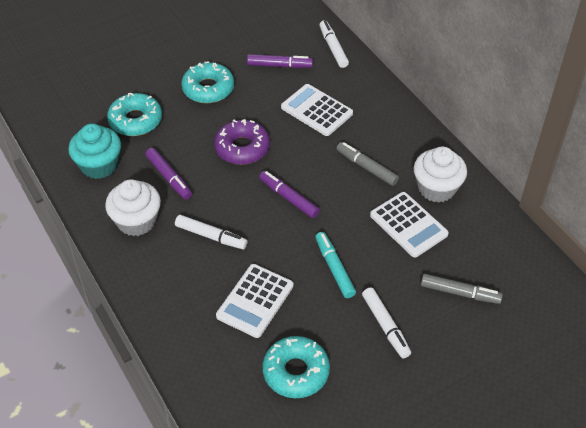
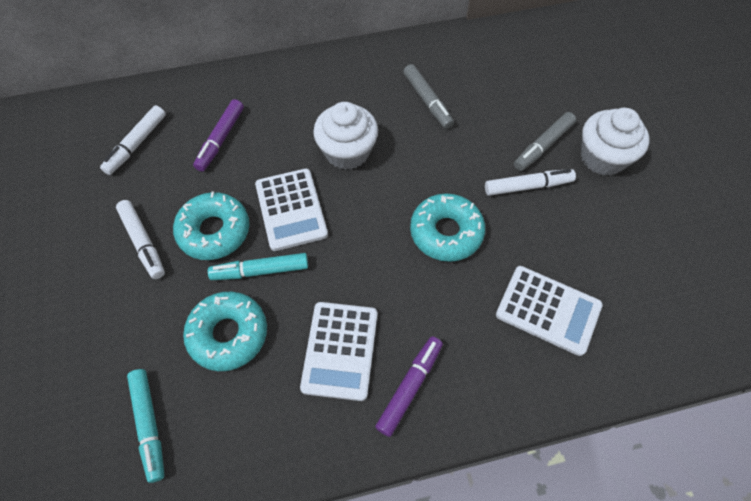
purple donut: [214,119,270,165] = 1 -> none = 0
purple marker: [145,148,192,200] [247,54,313,68] [259,171,320,218] = 3 -> [193,99,244,172] [375,336,443,437] = 2
turquoise cupcake: [68,124,121,179] = 1 -> none = 0
turquoise marker: [315,232,356,298] = 1 -> [127,369,165,483] [208,253,308,280] = 2

